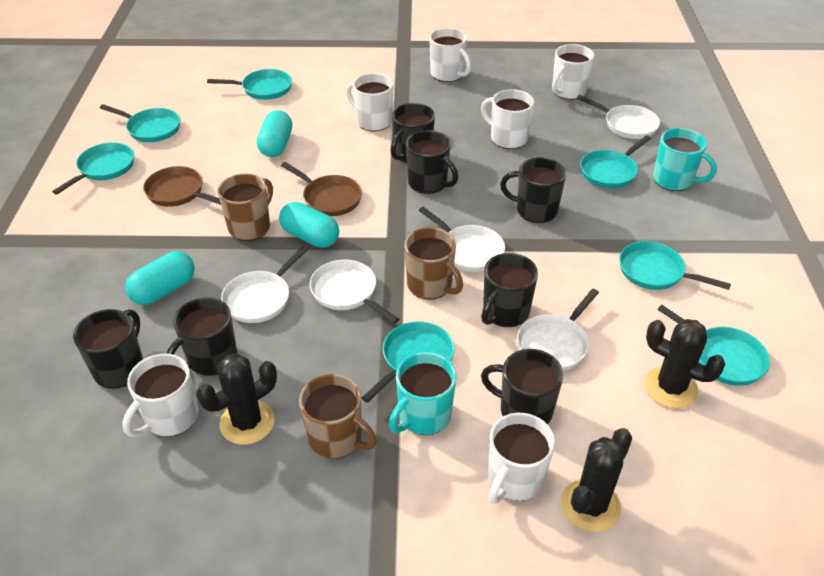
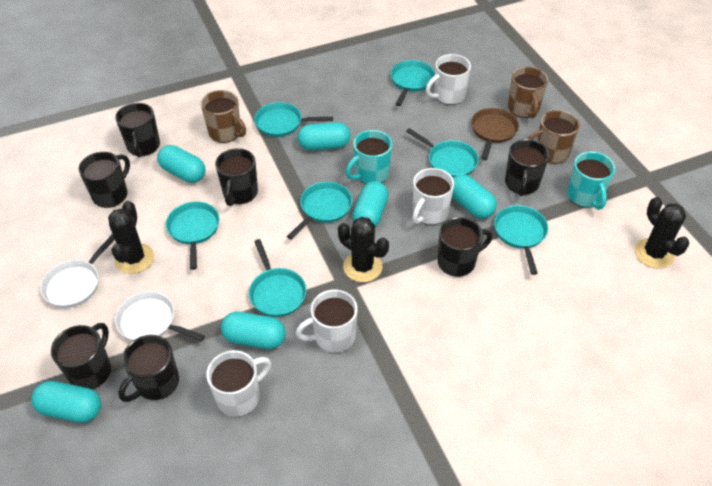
brown pan: [143,166,221,207] [281,162,362,216] = 2 -> [471,108,519,160] = 1
turquoise capsule: [125,251,195,305] [257,110,292,157] [279,202,339,248] = 3 -> [31,381,101,423] [157,145,205,183] [221,312,286,349] [298,122,351,150] [352,181,388,227] [452,174,497,219] = 6
white mug: [122,353,198,437] [346,73,394,131] [429,28,471,82] [481,89,534,149] [488,413,555,504] [552,44,594,100] = 6 -> [206,350,271,417] [296,289,358,353] [412,168,454,225] [426,54,471,105] = 4
white pan: [221,246,308,323] [310,260,399,324] [418,207,505,272] [517,289,599,371] [577,95,660,139] = 5 -> [40,234,115,308] [115,291,205,342] = 2

